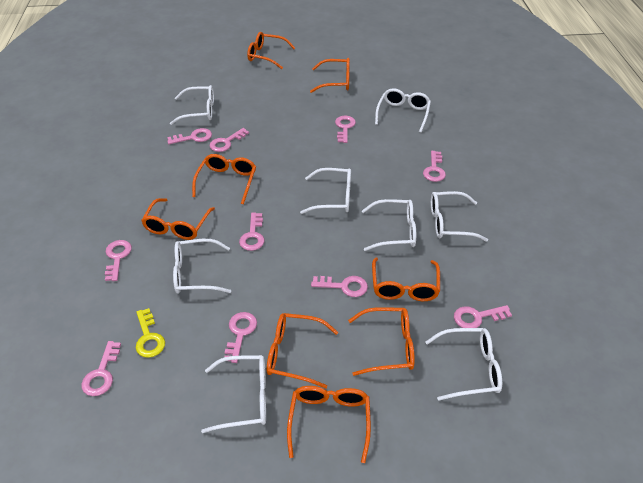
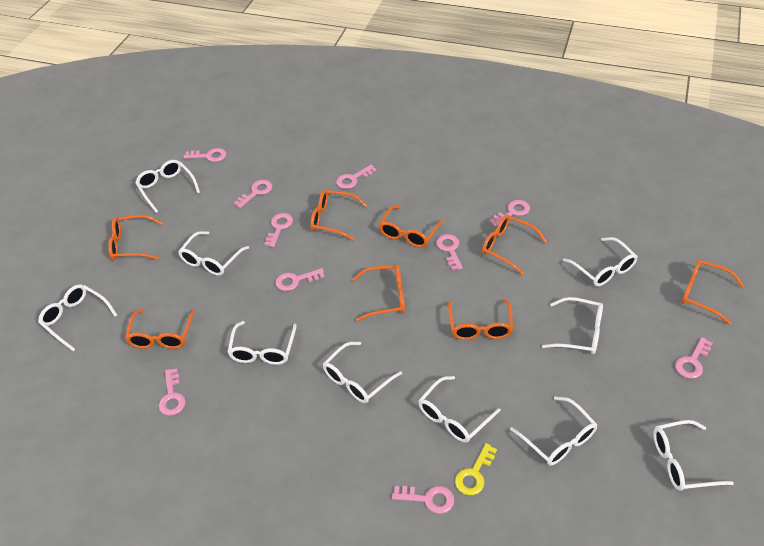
white glasses: [170,85,214,125] [173,239,231,294] [201,355,266,433] [300,168,351,214] [362,199,416,251] [375,88,431,132] [425,328,502,401] [431,191,488,241] = 8 -> [38,284,117,351] [135,160,200,213] [178,231,249,276] [227,321,297,365] [323,342,402,403] [418,376,501,443] [510,396,598,466] [542,297,603,354] [563,237,638,286] [653,420,734,491] = 10

